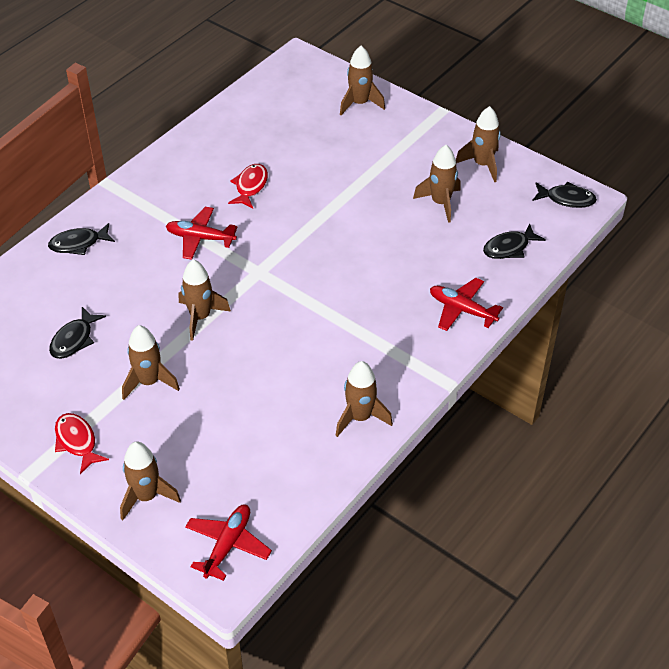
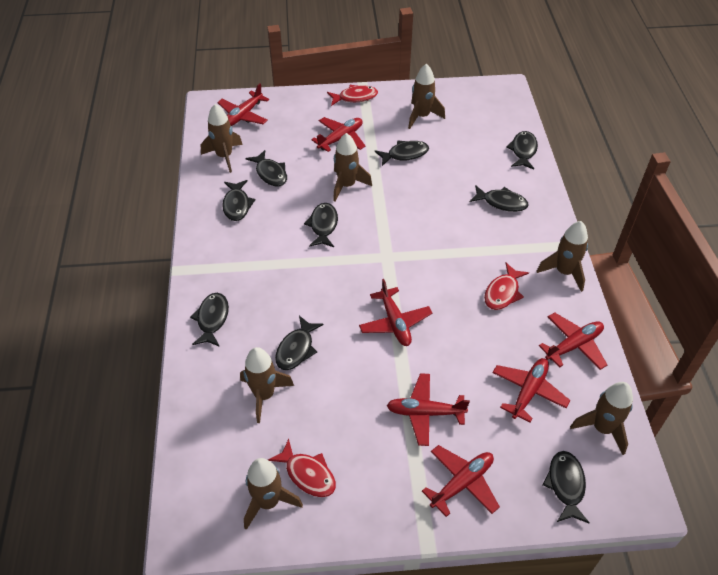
black fish: [48,223,115,255] [49,307,106,359] [483,224,546,259] [532,182,597,208] = 4 -> [190,293,229,347] [222,180,256,221] [245,150,287,187] [275,316,323,370] [304,203,338,247] [375,140,429,166] [470,185,529,212] [506,131,538,169] [543,451,590,523] = 9
red fish: [55,413,109,474] [228,164,268,208] = 2 -> [268,439,336,497] [327,85,378,106] [484,263,529,310] = 3
red plane: [166,207,237,260] [185,504,272,581] [430,278,503,331] = 3 -> [217,83,269,126] [311,117,366,152] [359,279,432,346] [387,373,470,446] [422,445,500,517] [492,358,570,423] [539,312,607,370] = 7

